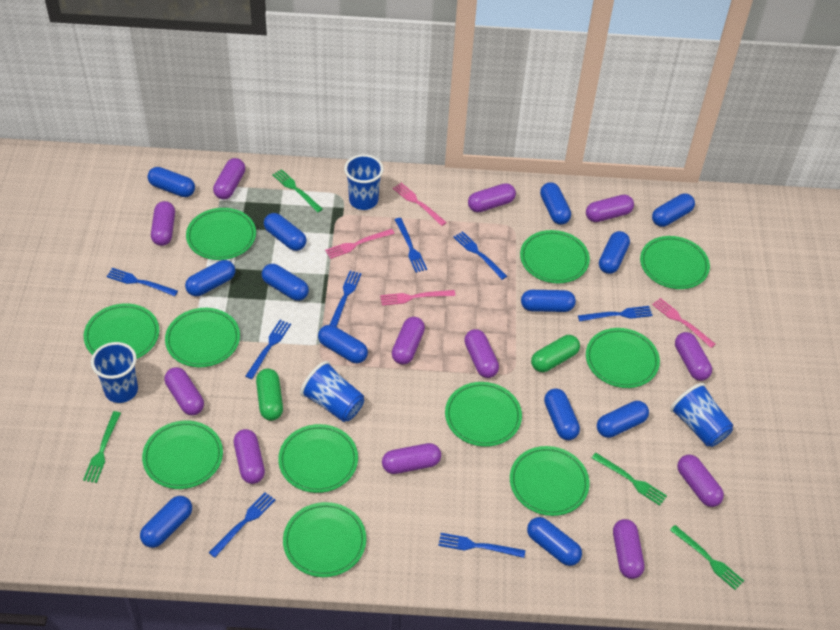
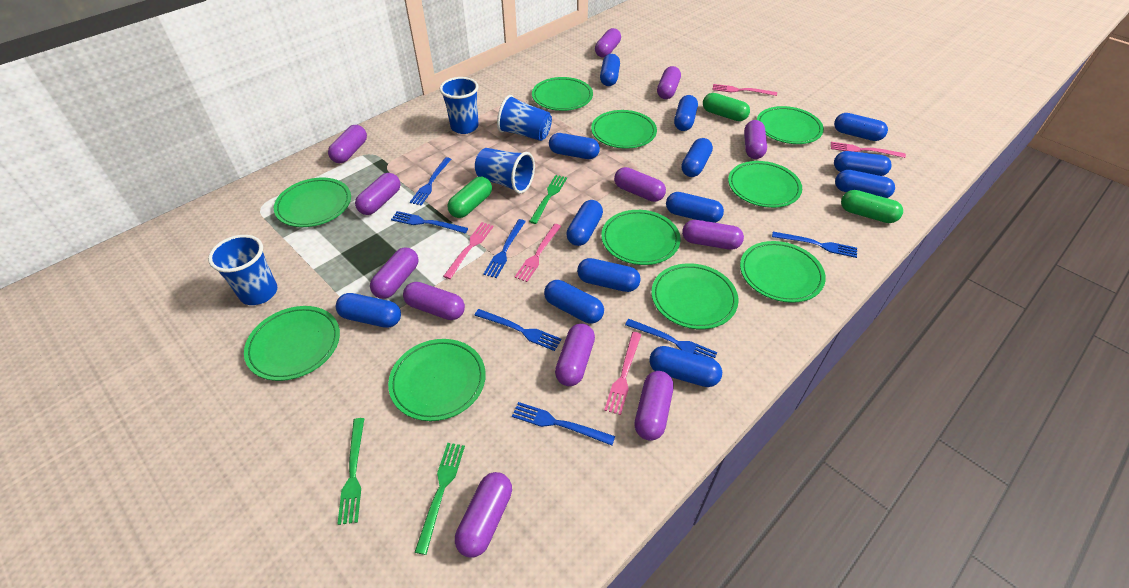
blue fork: [106,268,178,296] [209,492,275,558] [246,320,291,379] [329,271,362,327] [395,218,427,273] [438,533,525,558] [453,231,507,280] [578,306,653,321] = 8 -> [391,211,468,233] [410,157,451,205] [474,309,562,351] [483,219,526,278] [512,402,615,446] [625,319,718,359] [772,232,857,258] = 7
green capsule: [256,368,283,421] [531,335,580,372] = 2 -> [447,177,492,218] [703,93,750,121] [841,190,903,223] = 3
green fork: [83,411,121,483] [272,169,323,213] [592,453,667,506] [670,525,744,590] = 4 -> [337,418,364,525] [415,443,465,555] [529,175,567,224] = 3
green plate: [84,304,159,359] [142,421,223,489] [165,308,240,367] [186,208,256,260] [278,424,358,493] [283,502,366,577] [445,382,522,447] [510,446,590,516] [520,230,590,283] [586,328,660,388] [640,236,710,289] = 11 -> [244,306,340,381] [274,178,351,227] [388,339,486,421] [532,77,593,111] [591,110,657,149] [601,210,681,265] [651,263,738,329] [728,161,802,208] [740,241,826,303] [757,106,824,144] = 10
pink fork: [325,229,395,259] [380,290,455,306] [393,183,447,226] [652,298,716,348] = 4 -> [443,222,494,279] [514,224,561,282] [604,332,642,415] [712,84,777,96] [831,142,906,158] = 5

